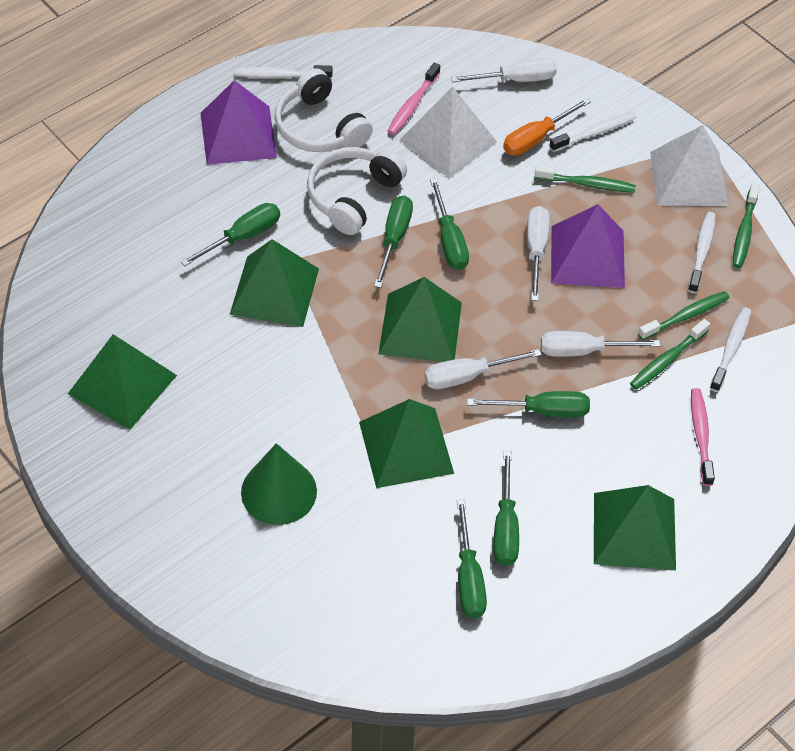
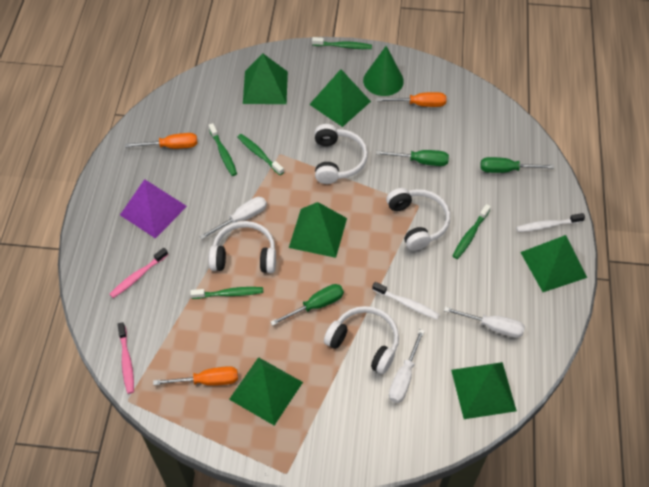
green pyramid: [68,334,177,430] [230,239,319,327] [359,399,454,488] [379,277,462,362] [594,485,676,570] = 5 -> [229,357,303,426] [243,53,288,104] [289,202,347,258] [309,69,371,127] [451,362,517,419] [520,235,587,292] = 6
green screwdriver: [181,203,280,266] [374,196,413,288] [430,179,469,270] [457,499,487,618] [467,391,590,418] [494,451,519,566] = 6 -> [270,284,344,326] [376,150,449,166] [480,157,554,173] = 3
green toothbrush: [535,165,636,193] [630,319,710,390] [638,291,730,340] [733,183,760,268] = 4 -> [190,287,263,299] [209,123,237,176] [238,134,284,175] [312,37,372,49] [453,204,491,259] = 5
orange screwdriver: [503,98,590,155] = 1 -> [125,133,197,149] [153,366,238,386] [377,92,446,107] = 3
purple pyramid: [201,80,277,165] [551,204,625,288] = 2 -> [120,179,187,239] = 1
white headphones: [275,68,373,152] [307,147,407,235] = 2 -> [209,221,276,273] [315,124,368,184] [324,306,399,374] [386,188,450,251] = 4
white pyramid: [399,87,497,179] [650,125,728,206] = 2 -> none = 0
white screwdriver: [424,349,542,389] [451,58,557,82] [527,206,550,301] [541,331,660,357] = 4 -> [200,197,267,239] [389,329,425,403] [444,307,525,338] = 3
white toothbrush: [235,65,332,79] [549,111,637,152] [688,212,716,293] [710,307,751,392] = 4 -> [372,282,440,320] [516,213,585,232] = 2

